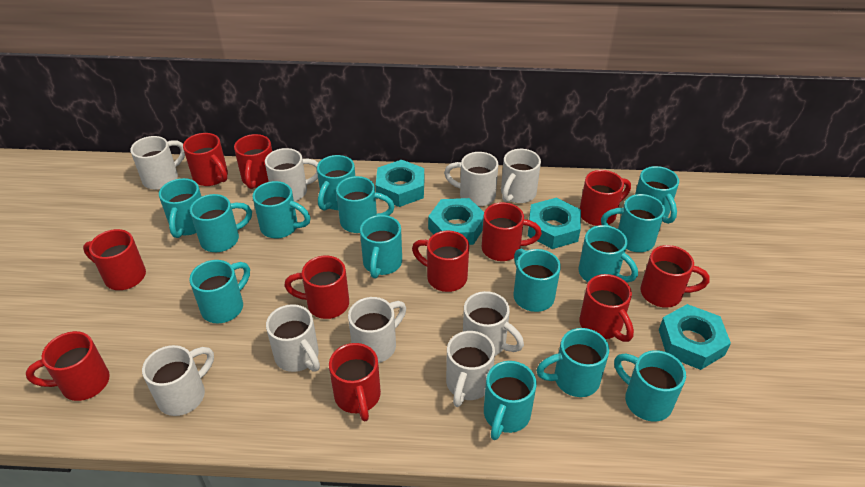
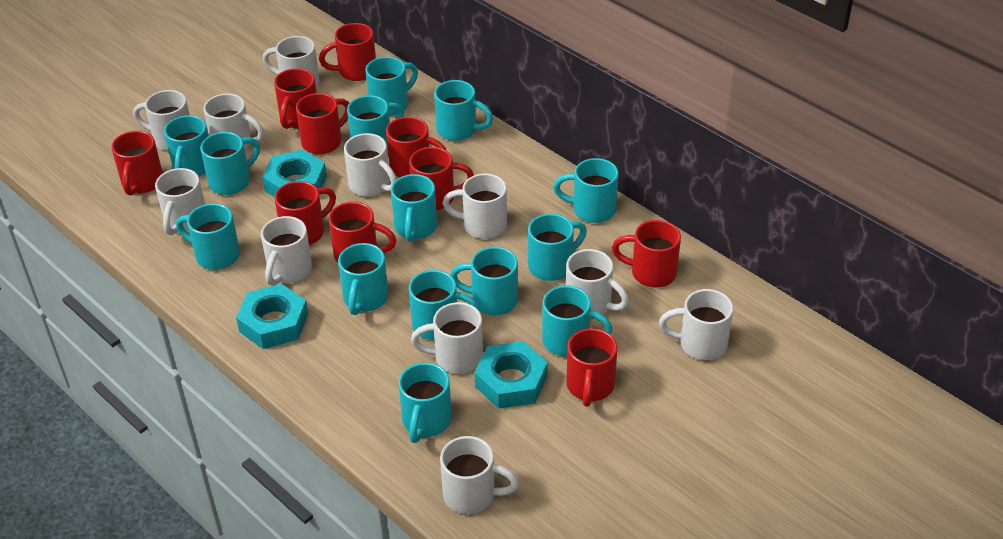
red mug: [26,331,110,401] [83,229,146,290] [183,133,228,186] [234,134,272,189] [284,256,349,319] [329,343,381,422] [412,231,469,292] [482,202,542,261] [579,274,634,342] [580,170,631,226] [640,245,710,308] = 11 -> [112,131,163,196] [274,68,317,129] [275,181,336,245] [296,93,349,154] [319,23,376,81] [329,202,396,263] [386,117,447,177] [409,147,474,210] [566,328,617,407] [612,220,681,288] = 10
turquoise nut: [376,160,424,207] [428,198,484,245] [528,198,581,249] [659,304,731,370] = 4 -> [236,284,308,349] [262,150,327,197] [474,341,548,409] = 3
white mug: [130,136,185,190] [142,345,214,416] [265,148,318,202] [266,304,320,372] [348,297,406,363] [444,152,498,207] [446,331,495,407] [463,291,524,356] [501,149,541,203] = 9 -> [133,90,190,151] [155,168,205,235] [203,93,264,149] [261,216,312,286] [263,36,320,87] [344,133,397,197] [411,302,483,374] [440,436,519,514] [442,174,507,239] [566,249,629,318] [659,289,734,360] = 11

